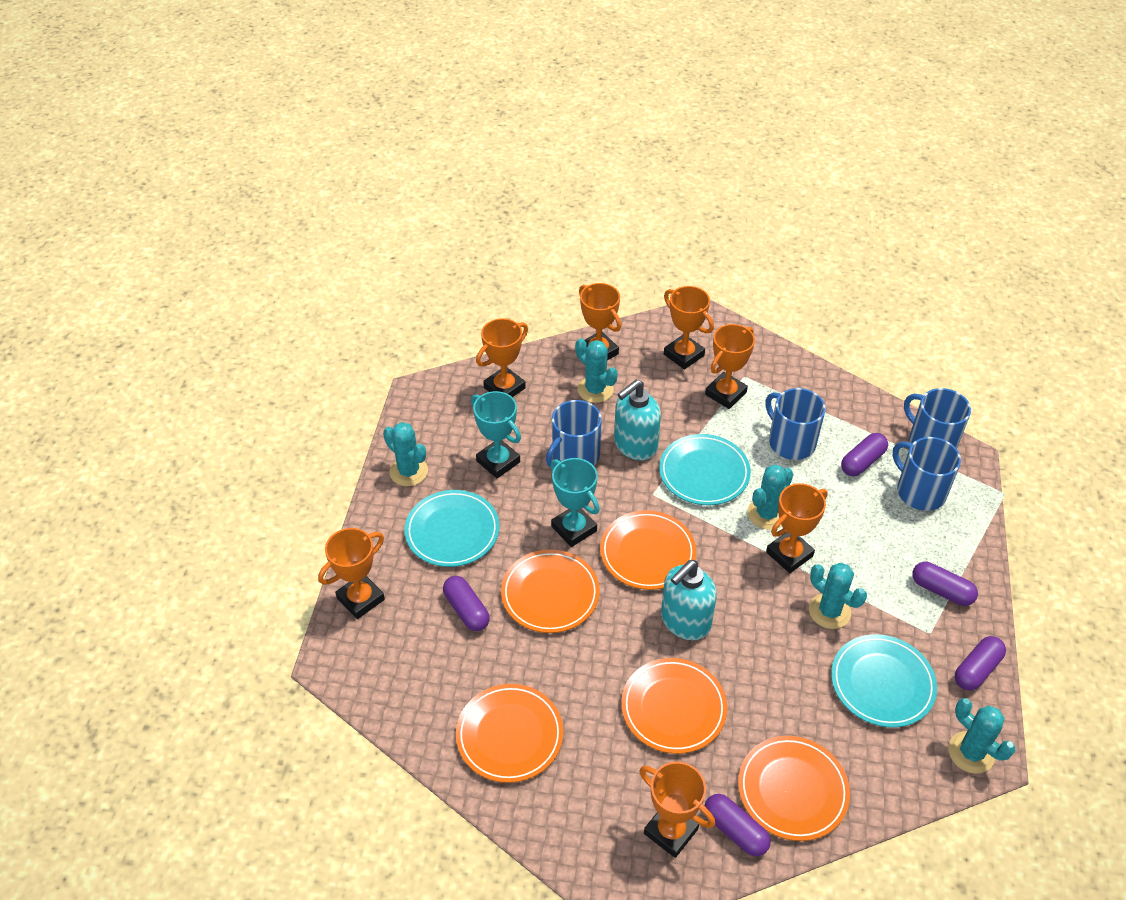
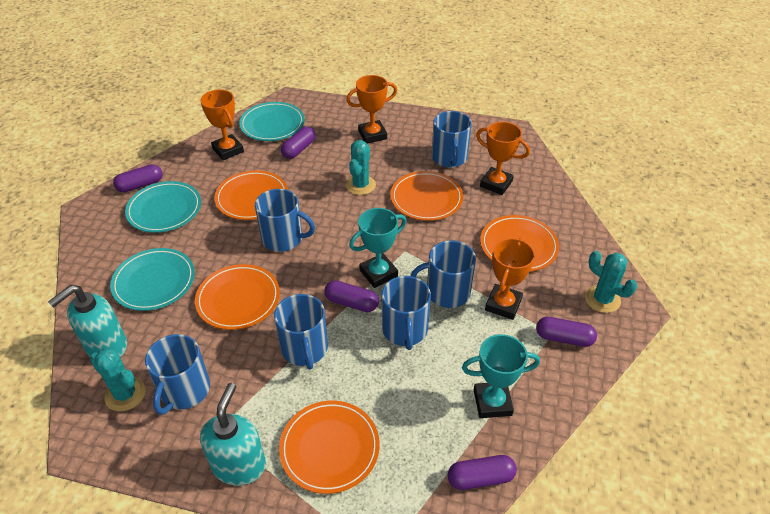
blue mug: [546,400,602,467] [765,388,825,460] [893,437,961,511] [904,388,971,449] = 4 -> [145,334,210,415] [255,189,315,252] [274,294,328,369] [382,276,431,350] [411,241,476,308] [432,111,472,168] = 6
orange trophy: [318,528,385,619] [476,318,528,397] [579,283,621,360] [639,761,715,858] [664,286,714,370] [705,324,755,409] [766,483,828,573] = 7 -> [200,89,244,160] [346,75,397,144] [476,122,530,195] [485,238,535,320] = 4
turquoise cactus: [383,422,428,486] [575,338,618,403] [747,465,793,530] [809,563,867,629] [948,698,1015,774] = 5 -> [90,348,146,411] [346,140,376,195] [585,251,637,313] = 3

